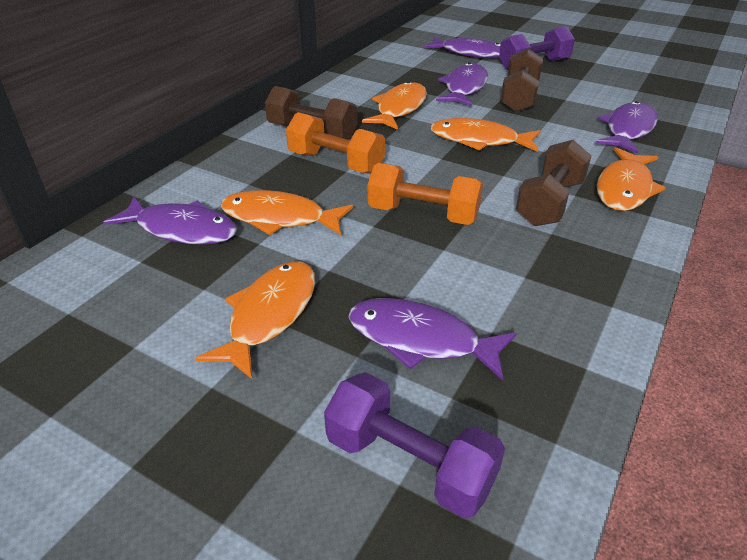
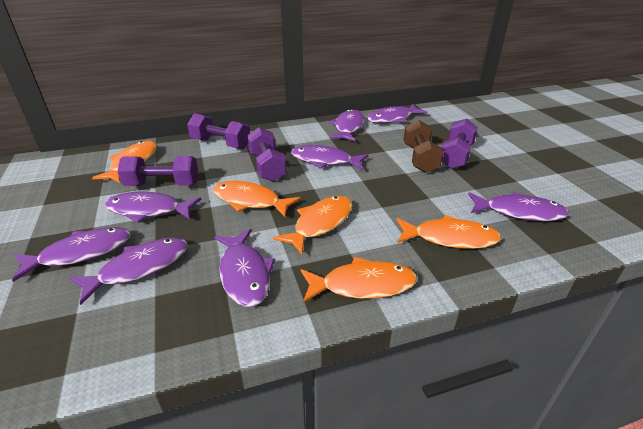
brown dumbbell: [265,86,357,140] [501,48,543,112] [516,140,591,226] = 3 -> [404,120,444,173] = 1
orange dumbbell: [286,112,385,174] [368,163,483,225] = 2 -> none = 0
purple dumbbell: [324,372,505,518] [499,26,575,70] = 2 -> [117,156,198,186] [187,113,250,149] [247,127,287,181] [441,118,478,169] = 4
purple fish: [103,197,237,245] [348,298,517,380] [423,36,501,58] [436,63,488,106] [596,101,658,154] = 5 -> [12,227,131,282] [69,238,188,305] [105,192,201,223] [214,229,275,307] [291,145,368,170] [329,109,364,141] [367,104,427,123] [468,192,569,221] = 8

